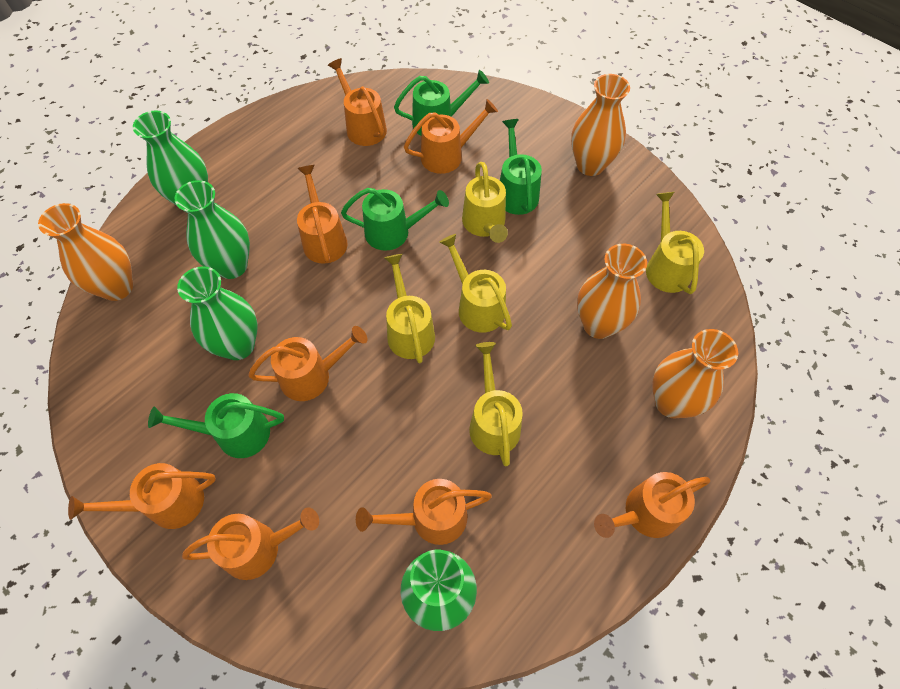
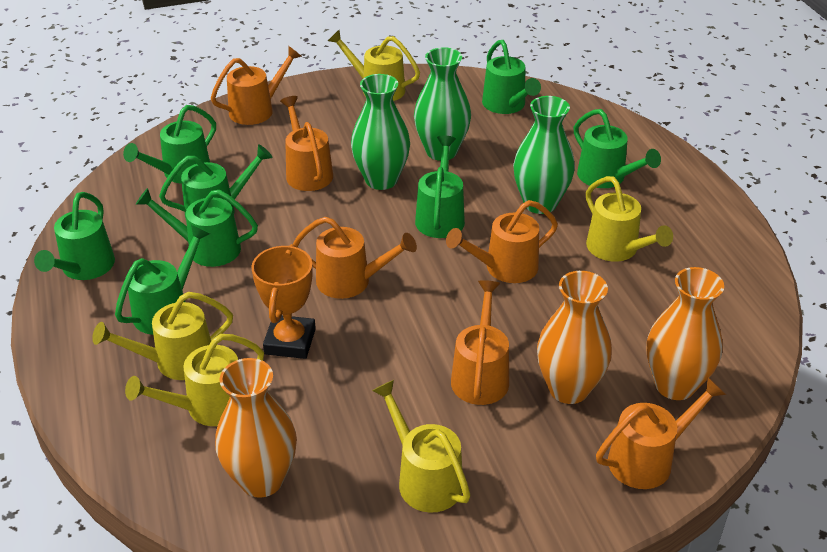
green vase: [133,110,208,206] [174,180,250,279] [177,266,257,360] [401,550,477,631] = 4 -> [351,74,410,190] [414,47,471,161] [513,96,575,214] = 3
green watering can: [148,393,284,458] [341,188,449,251] [394,70,489,136] [500,119,542,215] = 4 -> [34,192,115,280] [115,225,210,335] [123,105,216,184] [136,188,258,267] [159,144,273,218] [415,135,465,238] [482,40,541,114] [573,109,661,188] = 8
orange trophy: none = 0 -> [251,244,316,359] = 1
orange vase: [38,203,133,301] [571,74,630,176] [577,244,647,339] [652,329,738,418] = 4 -> [215,358,297,498] [537,271,612,404] [647,267,724,400] = 3
orange watering can: [68,463,216,529] [182,507,319,580] [248,326,367,401] [297,165,348,264] [328,58,387,146] [356,479,492,545] [404,99,498,174] [594,472,710,538] = 8 -> [211,46,302,125] [280,96,333,191] [293,217,417,299] [446,200,558,283] [451,280,509,405] [596,377,726,489] = 6

